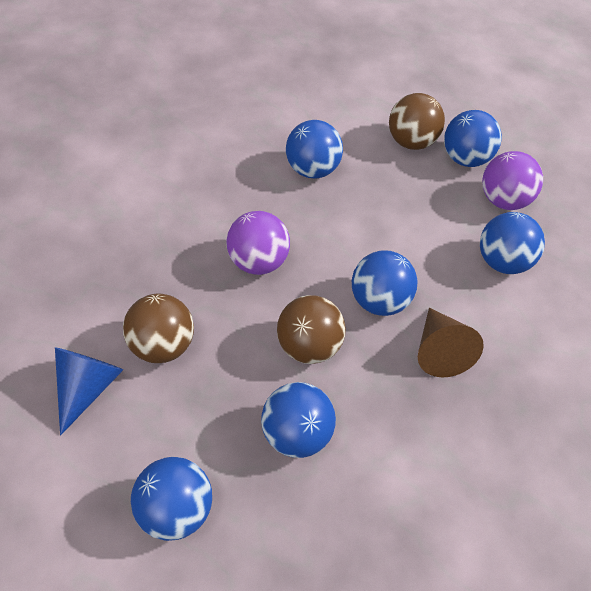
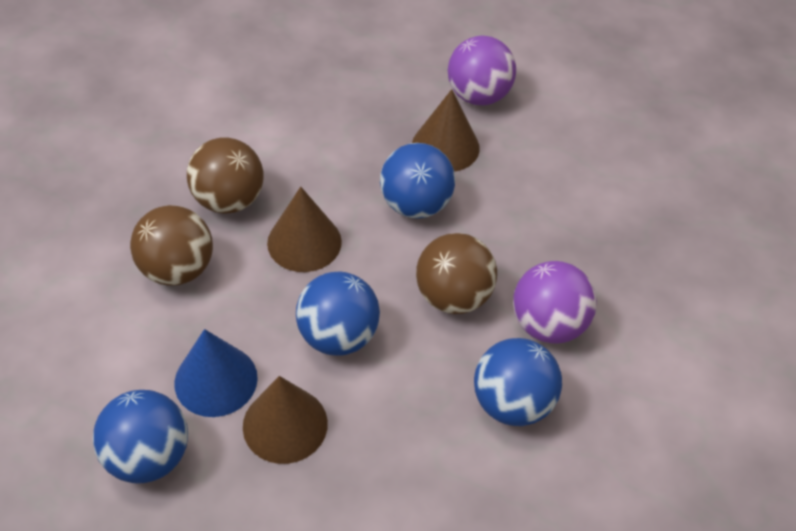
blue ball: [131,457,212,541] [261,382,336,458] [286,120,343,179] [352,250,417,316] [444,110,502,167] [480,212,545,274] = 6 -> [93,390,188,484] [296,271,380,356] [380,143,455,219] [474,338,562,426] = 4
brown cone: [418,308,484,377] = 1 -> [243,376,328,464] [267,187,342,272] [412,89,480,172] = 3

